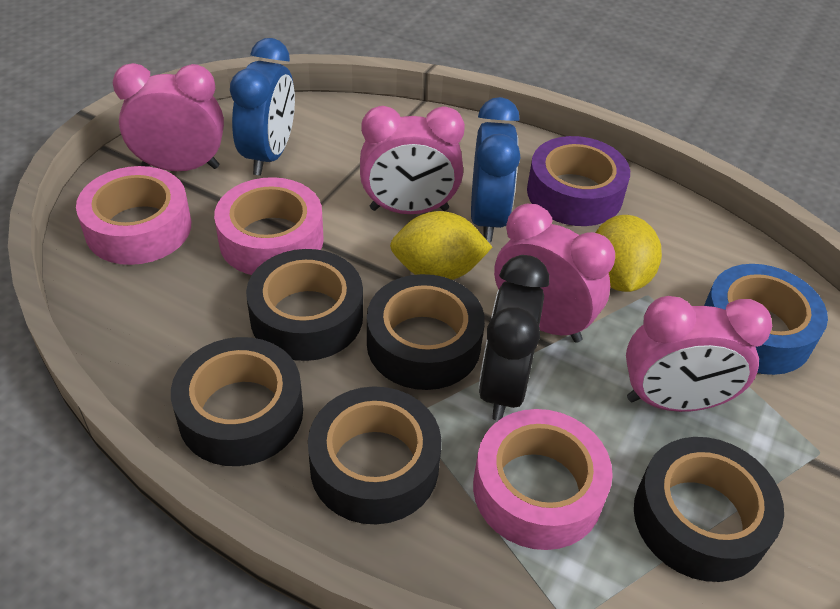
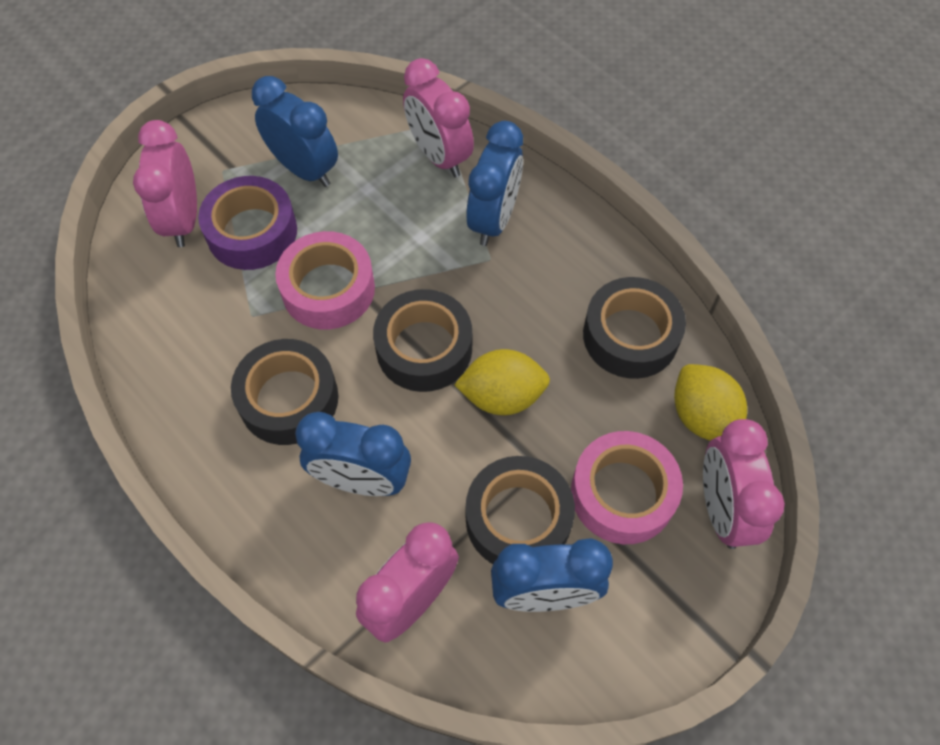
black clock: [479,255,549,421] = 1 -> none = 0
black tape: [171,337,303,466] [246,249,363,361] [308,386,441,524] [367,274,485,390] [634,437,784,582] = 5 -> [231,339,338,445] [373,289,472,392] [465,456,575,564] [583,277,686,379] = 4
blue clock: [230,38,295,175] [471,97,521,242] = 2 -> [252,76,338,187] [295,412,411,496] [466,121,523,246] [491,538,613,612] = 4
blue tape: [704,264,828,375] = 1 -> none = 0
pink tape: [76,166,191,265] [214,177,324,275] [473,409,613,550] = 3 -> [275,231,375,330] [571,431,683,544] = 2

